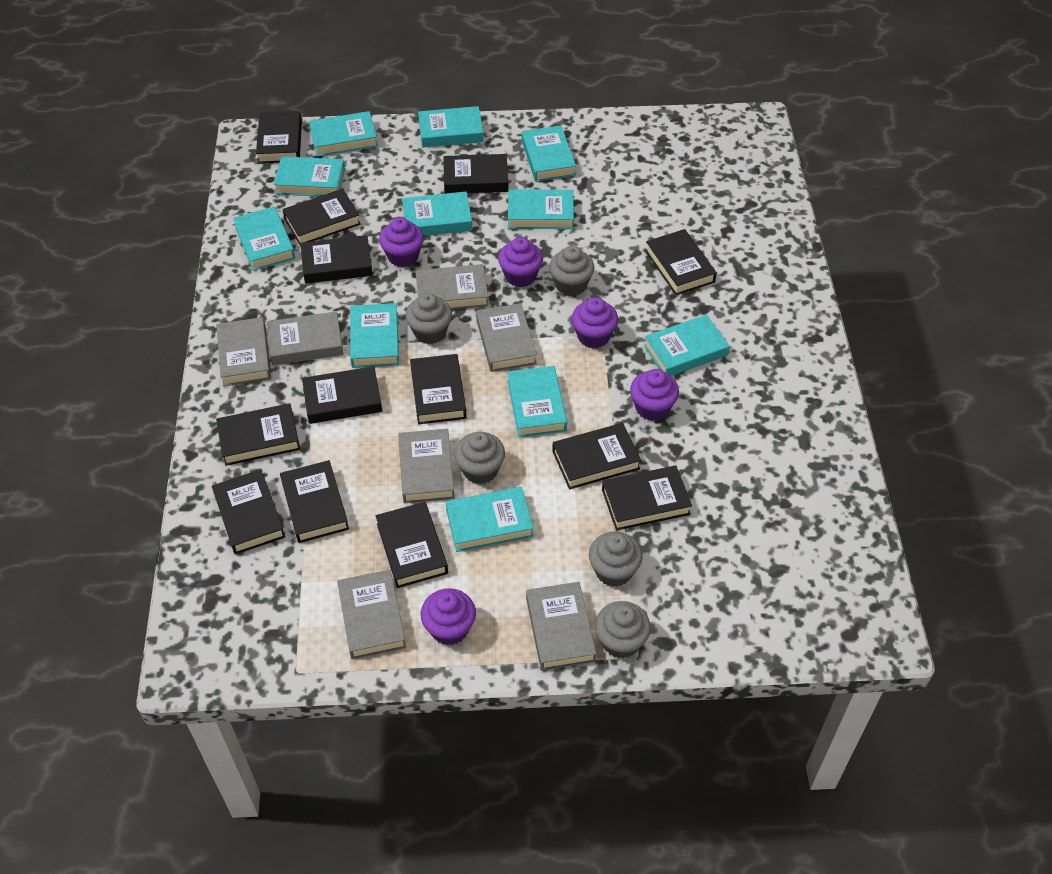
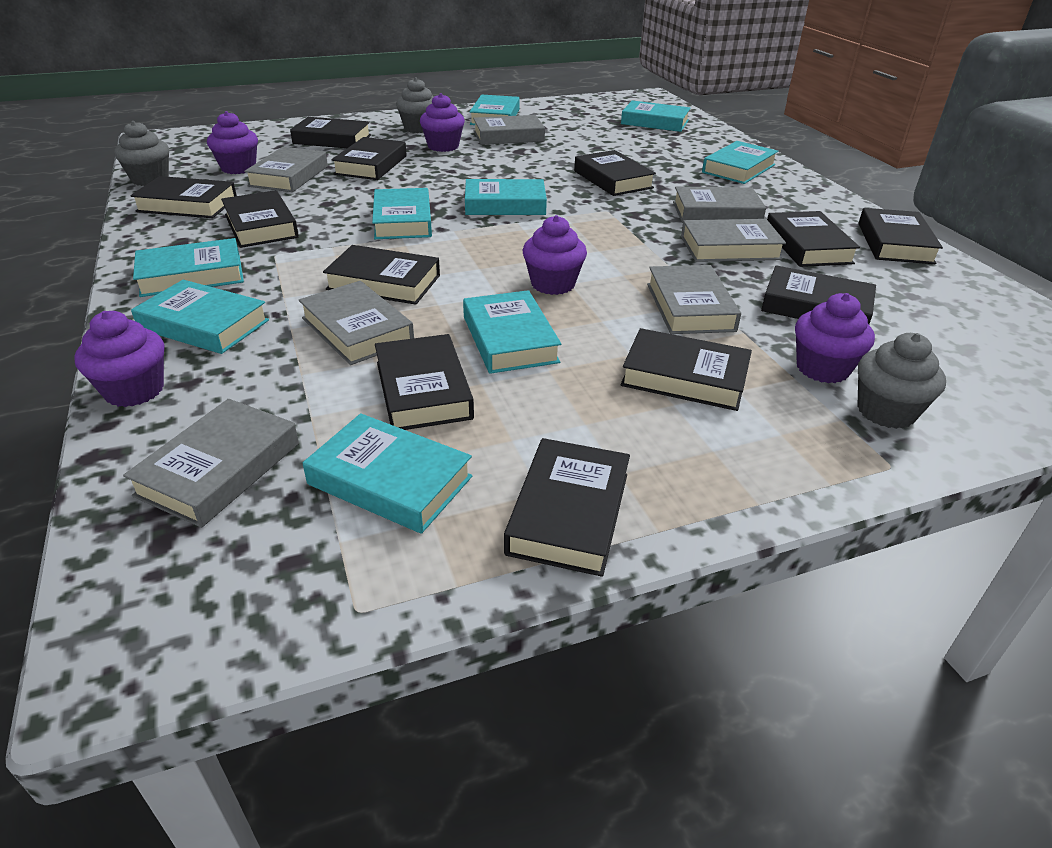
black book: [212,469,285,555] [216,403,300,466] [256,111,302,163] [280,460,349,543] [282,189,361,246] [301,235,373,284] [302,366,382,424] [376,502,448,588] [410,354,467,424] [443,154,508,194] [552,423,641,489] [602,466,692,531] [645,229,717,295] = 13 -> [130,176,237,218] [221,190,299,248] [290,117,371,148] [323,245,440,305] [331,137,407,180] [375,334,474,430] [504,438,630,577] [574,150,656,196] [620,328,752,411] [761,265,876,324] [767,211,860,267] [858,208,943,264] = 12
grey cupcake: [405,293,452,344] [454,431,505,484] [549,246,594,296] [589,532,643,587] [595,601,651,658] = 5 -> [114,121,169,186] [396,77,434,133] [857,333,946,429] = 3
turquoise book: [233,206,295,271] [273,156,345,196] [309,111,378,157] [350,303,399,368] [402,192,472,236] [418,106,484,147] [446,487,533,552] [507,366,567,437] [508,190,574,229] [522,125,576,182] [644,315,729,376] = 11 -> [131,280,269,354] [133,238,244,297] [303,413,472,534] [372,188,432,239] [463,290,561,374] [465,179,547,215] [469,95,520,125] [621,100,691,132] [702,141,778,184] = 9

